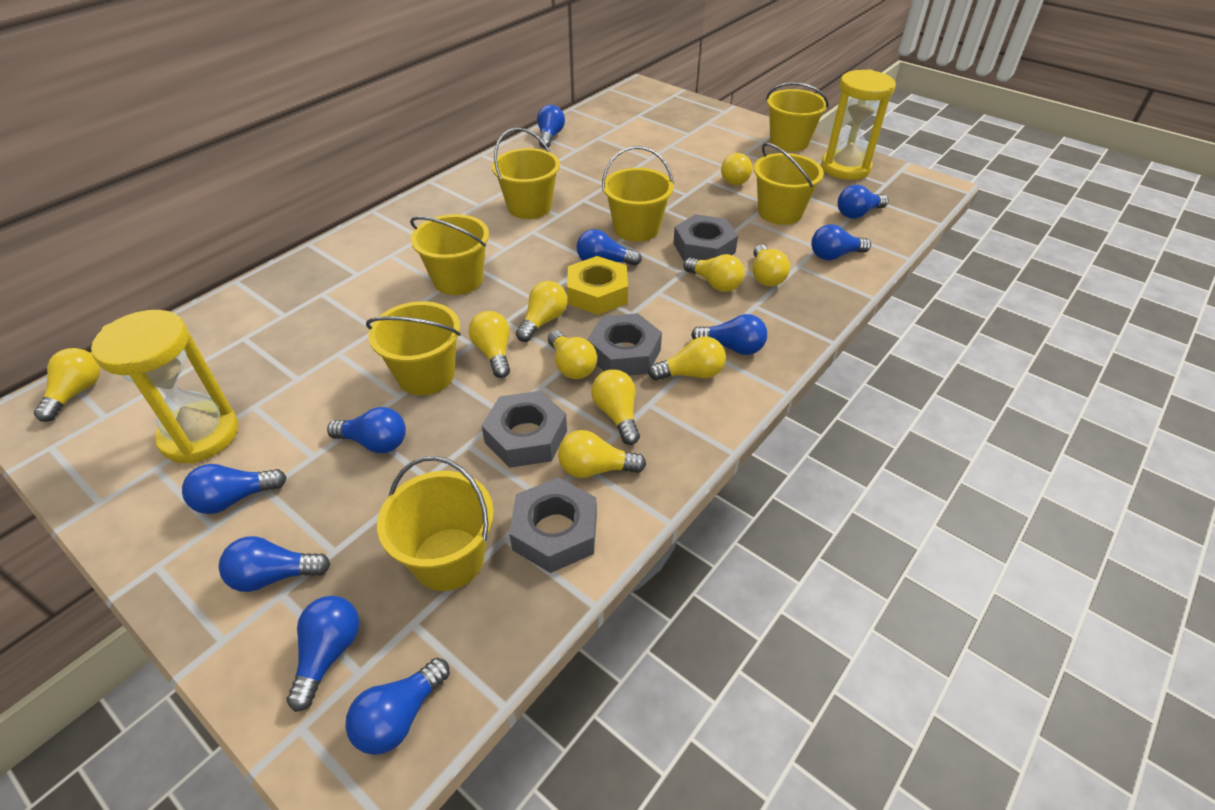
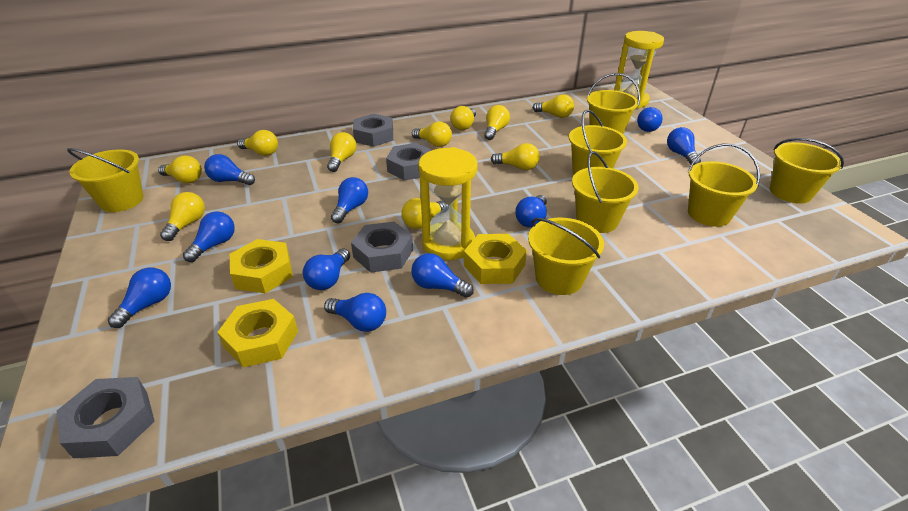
yellow nut: [567,256,628,315] = 1 -> [217,299,298,368] [230,239,293,294] [464,234,527,284] = 3

